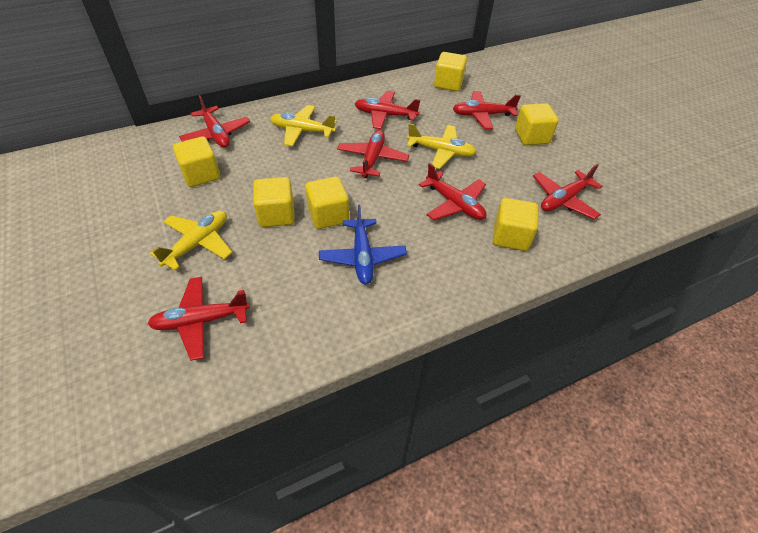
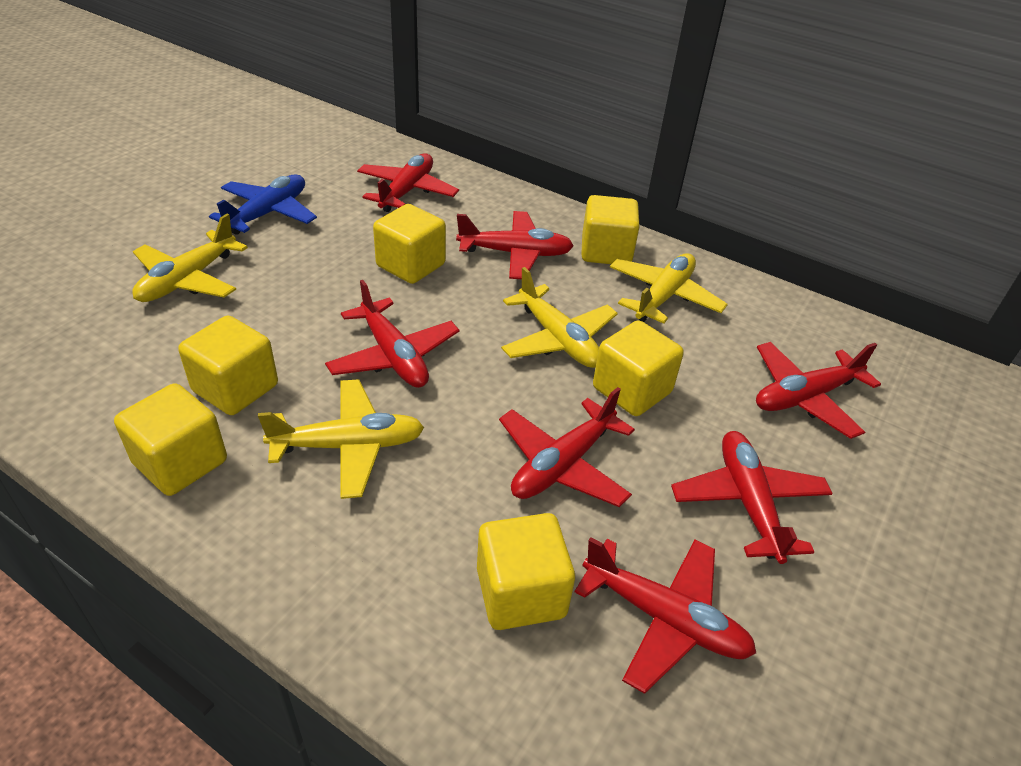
yellow plane: [150,210,232,271] [270,105,337,146] [407,123,476,169] = 3 -> [132,214,248,302] [258,379,424,499] [501,267,618,368] [610,253,728,324] = 4

